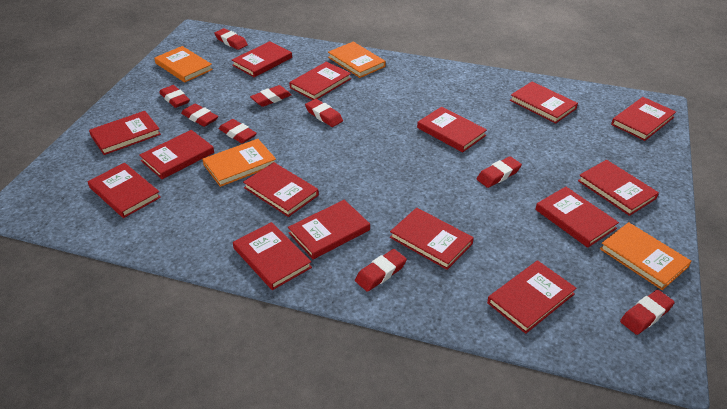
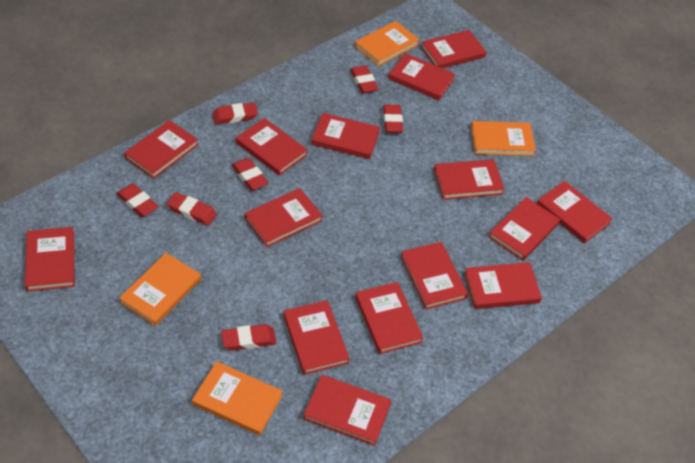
red eraser: [159,85,190,108] [181,103,218,127] [214,28,248,50] [219,119,257,143] [250,85,292,107] [305,99,343,127] [355,249,407,292] [477,156,522,188] [620,290,675,335] = 9 -> [116,184,159,217] [167,192,217,226] [212,103,258,124] [221,324,276,351] [232,158,269,191] [350,66,379,93] [383,105,403,133] = 7

